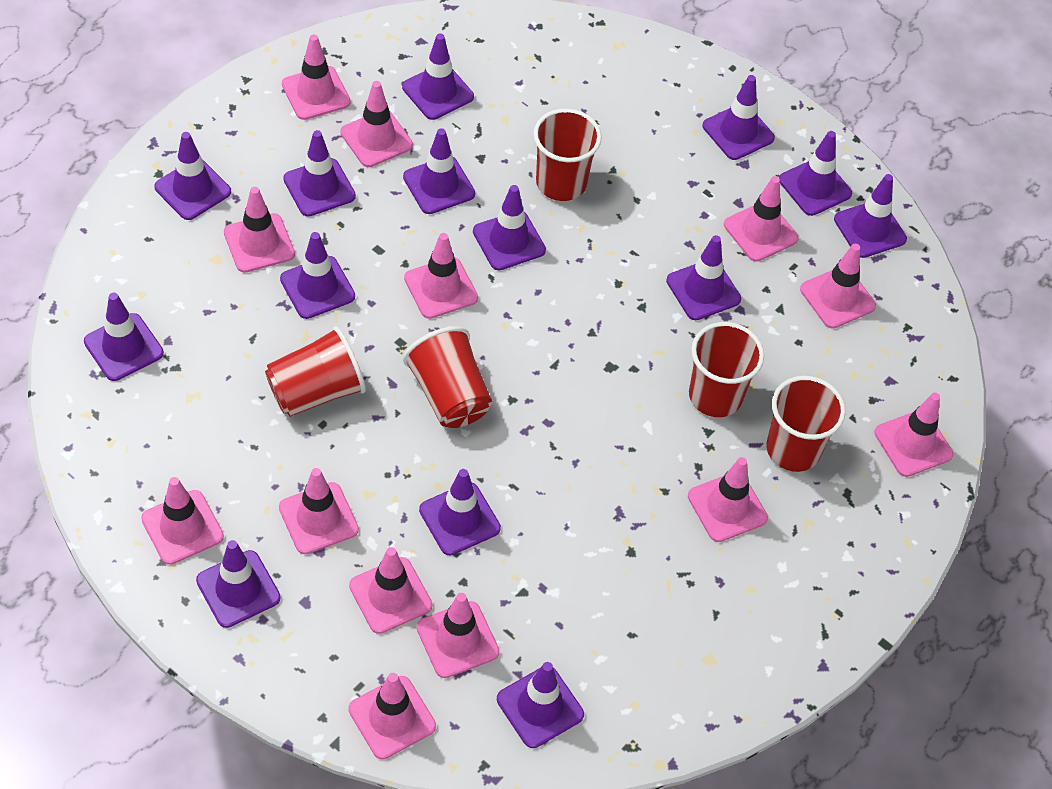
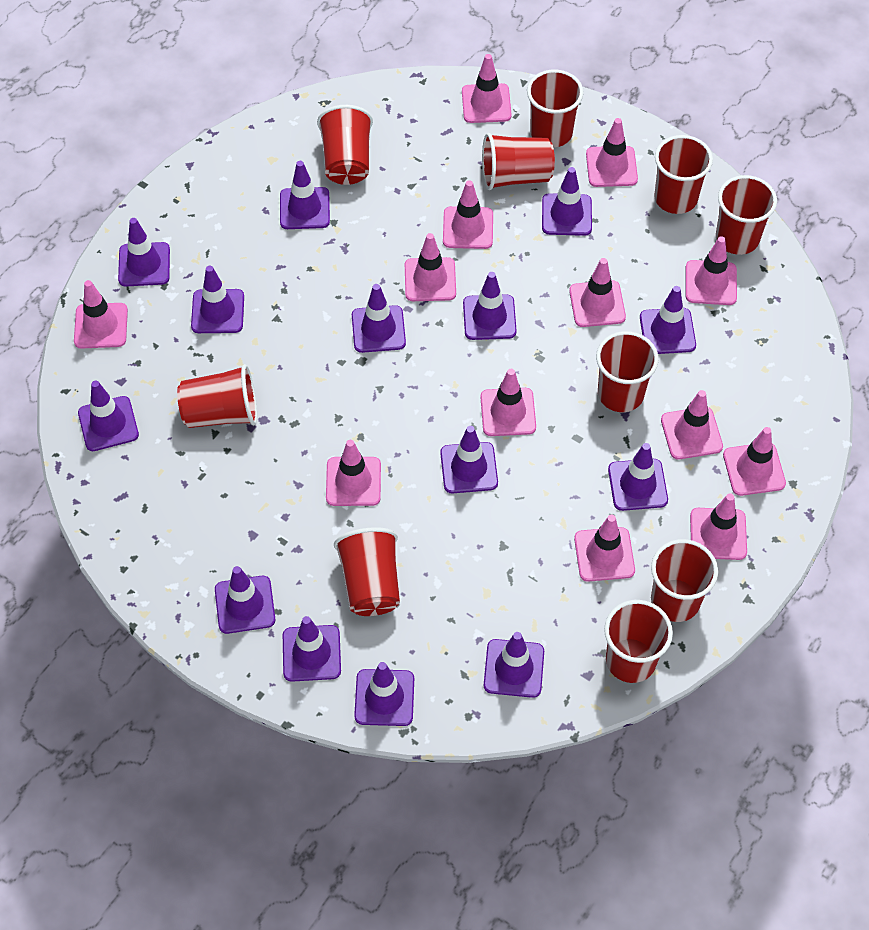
red cup: [265,326,366,417] [403,326,492,428] [533,109,602,201] [689,322,764,417] [766,376,846,472] = 5 -> [177,364,257,428] [317,105,373,185] [334,527,400,616] [482,133,555,190] [527,70,584,148] [596,331,659,412] [604,600,673,683] [651,539,718,622] [654,135,713,214] [716,175,777,255] = 10

